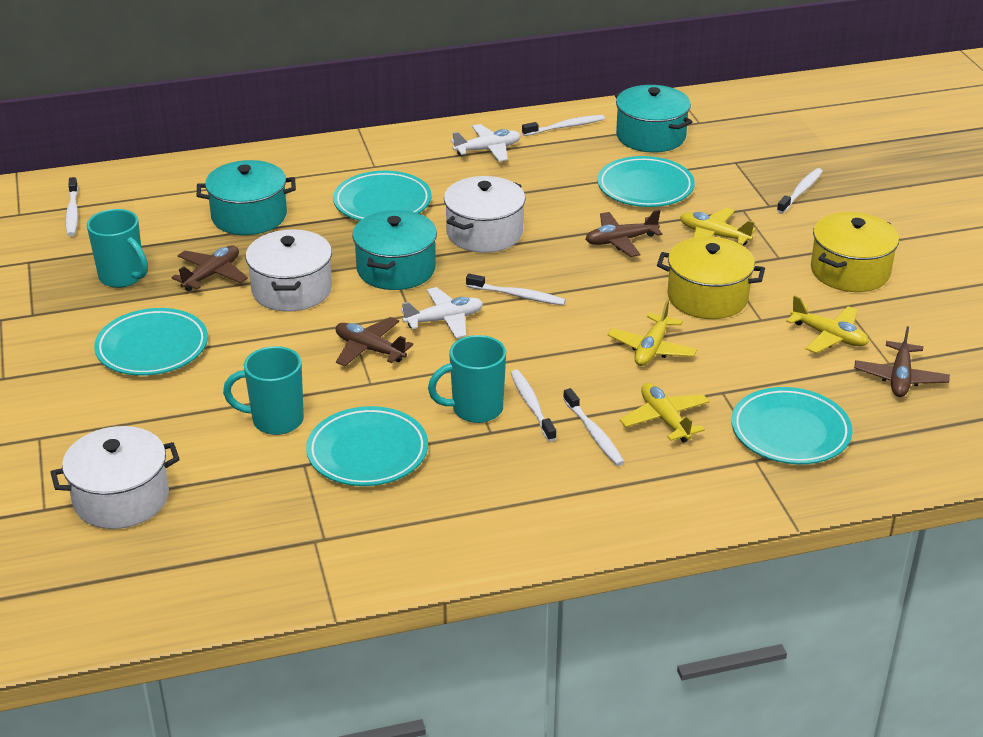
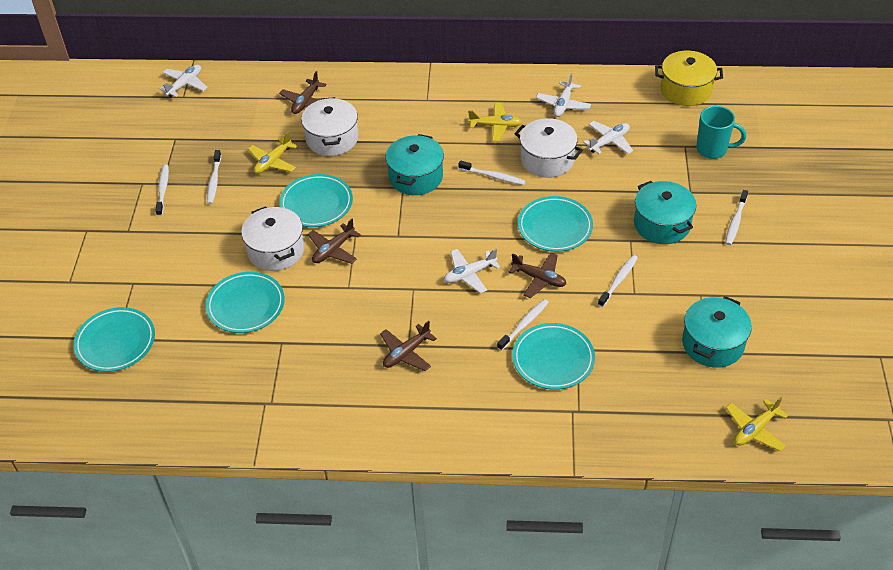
turquoise mug: [87,209,148,288] [223,346,304,435] [428,335,506,423] = 3 -> [696,106,746,159] = 1
white plane: [401,287,483,338] [451,124,521,162] = 2 -> [160,65,208,97] [444,249,501,294] [536,73,591,117] [583,121,633,154] = 4
yellow plane: [607,300,697,366] [620,383,709,443] [680,207,756,246] [786,295,869,353] = 4 -> [248,131,298,174] [468,103,522,142] [726,397,788,452] = 3
yellow pot: [657,237,765,319] [811,212,899,292] = 2 -> [655,50,723,106] = 1

